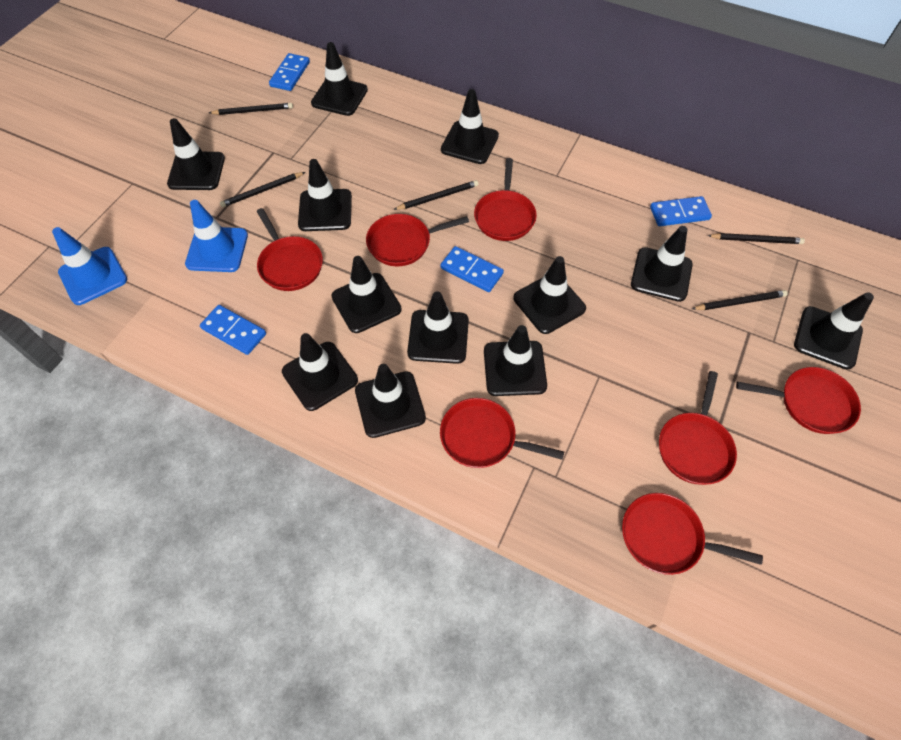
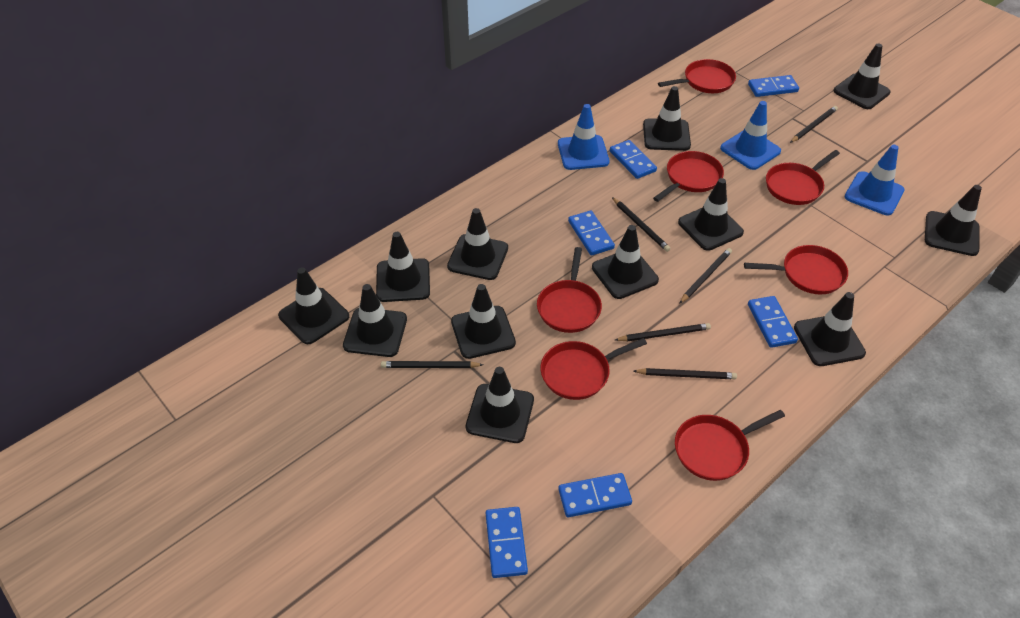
black pencil: [209,103,293,115] [220,172,305,207] [393,180,479,210] [692,290,788,310] [707,233,805,244] = 5 -> [381,361,483,368] [612,197,670,252] [615,323,711,342] [634,368,737,379] [679,248,732,304] [790,106,838,143] = 6
blue domino: [200,305,266,355] [269,53,310,91] [440,246,504,292] [650,196,712,226] = 4 -> [486,507,528,578] [558,473,632,517] [568,211,615,256] [610,140,657,179] [748,75,799,97] [748,296,798,348] = 6
blue traffic cone: [52,227,127,305] [185,200,248,272] = 2 -> [558,104,610,170] [720,101,781,170] [845,145,905,216] = 3

